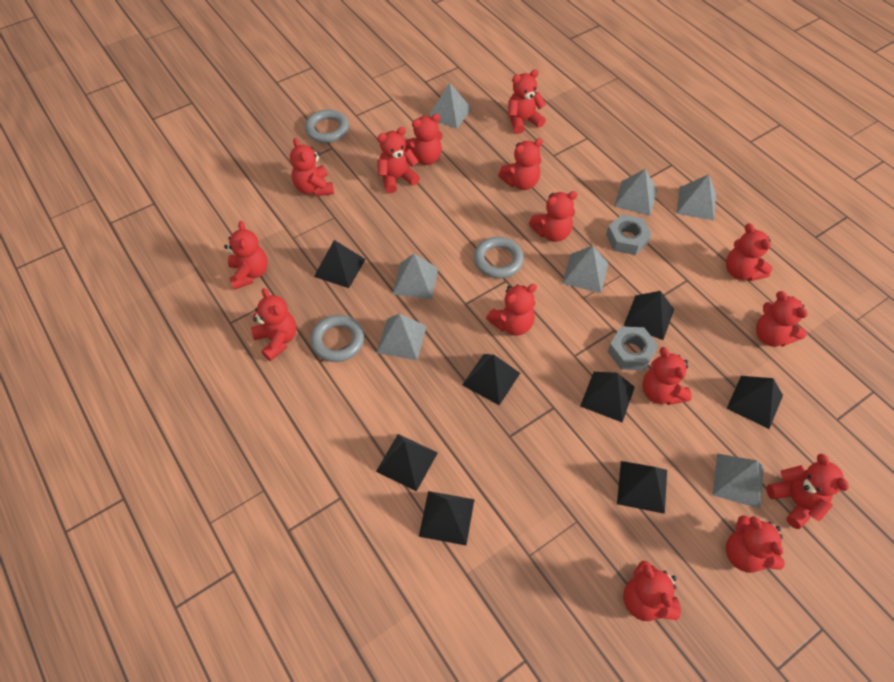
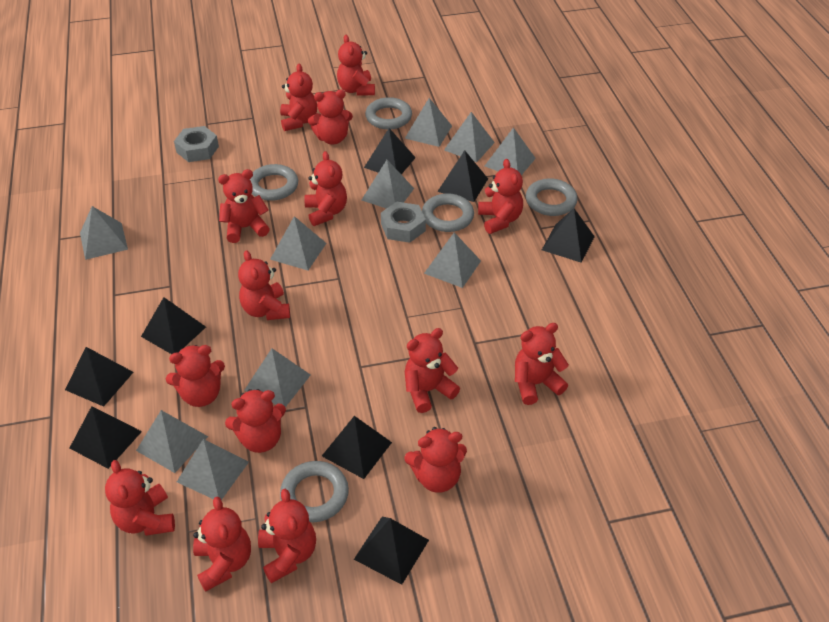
grey pyramid: [377,313,427,360] [393,254,438,300] [429,83,472,129] [562,246,608,293] [614,169,657,216] [676,174,716,221] [712,454,764,509] = 7 -> [80,206,128,260] [136,410,208,473] [177,439,249,500] [245,348,311,407] [270,216,327,270] [362,160,414,209] [405,98,452,147] [424,232,481,288] [444,112,495,162] [485,127,536,175] = 10
grey ring: [305,109,349,143] [310,315,364,362] [474,237,524,278] = 3 -> [250,164,298,201] [280,461,349,522] [365,97,412,129] [422,193,474,232] [526,178,578,216] = 5

